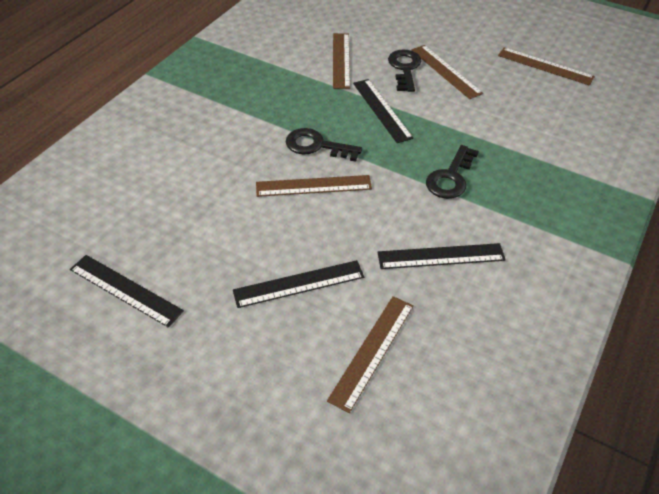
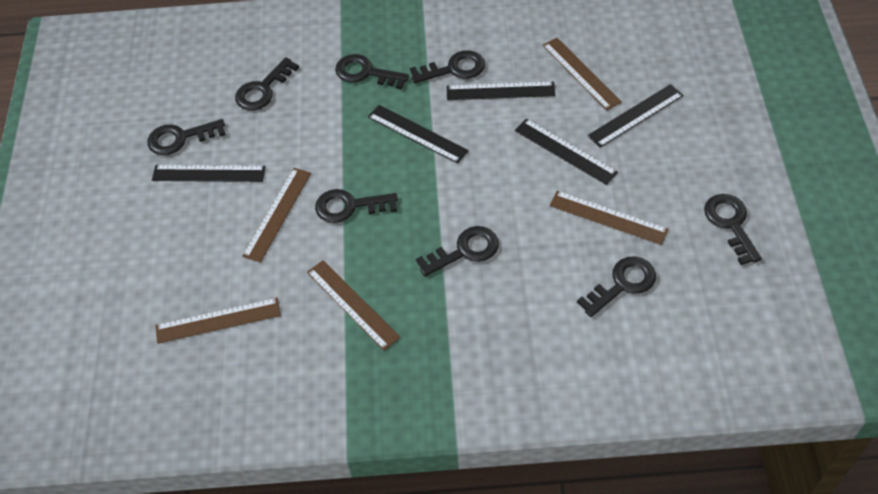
black key: [286,128,362,162] [388,50,421,92] [426,145,479,199] = 3 -> [147,119,226,155] [235,57,299,110] [315,189,398,223] [335,54,409,90] [410,50,485,83] [416,226,499,277] [577,257,656,317] [704,194,762,265] = 8
black ruler: [70,255,184,328] [233,260,364,308] [353,79,414,143] [378,243,506,269] = 4 -> [152,165,266,182] [368,105,469,164] [447,81,555,100] [515,119,618,185] [587,84,684,148] = 5

